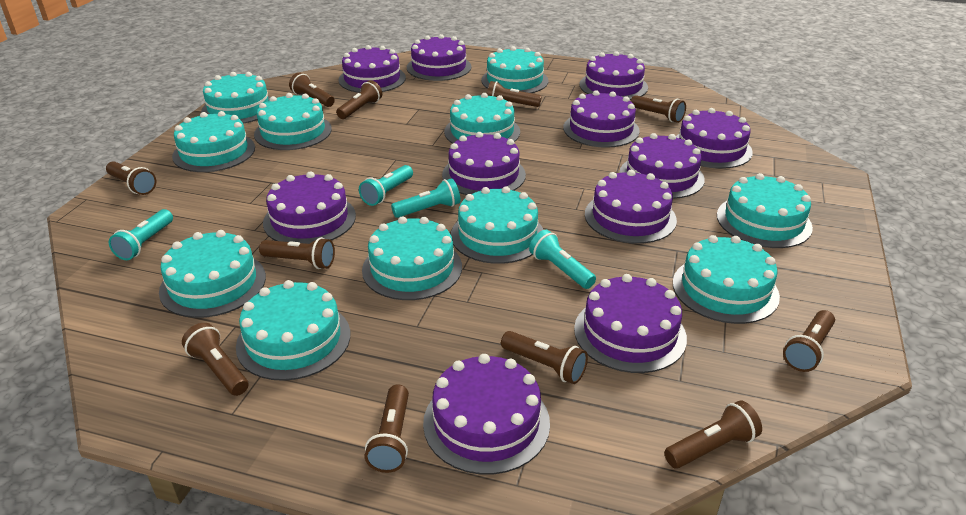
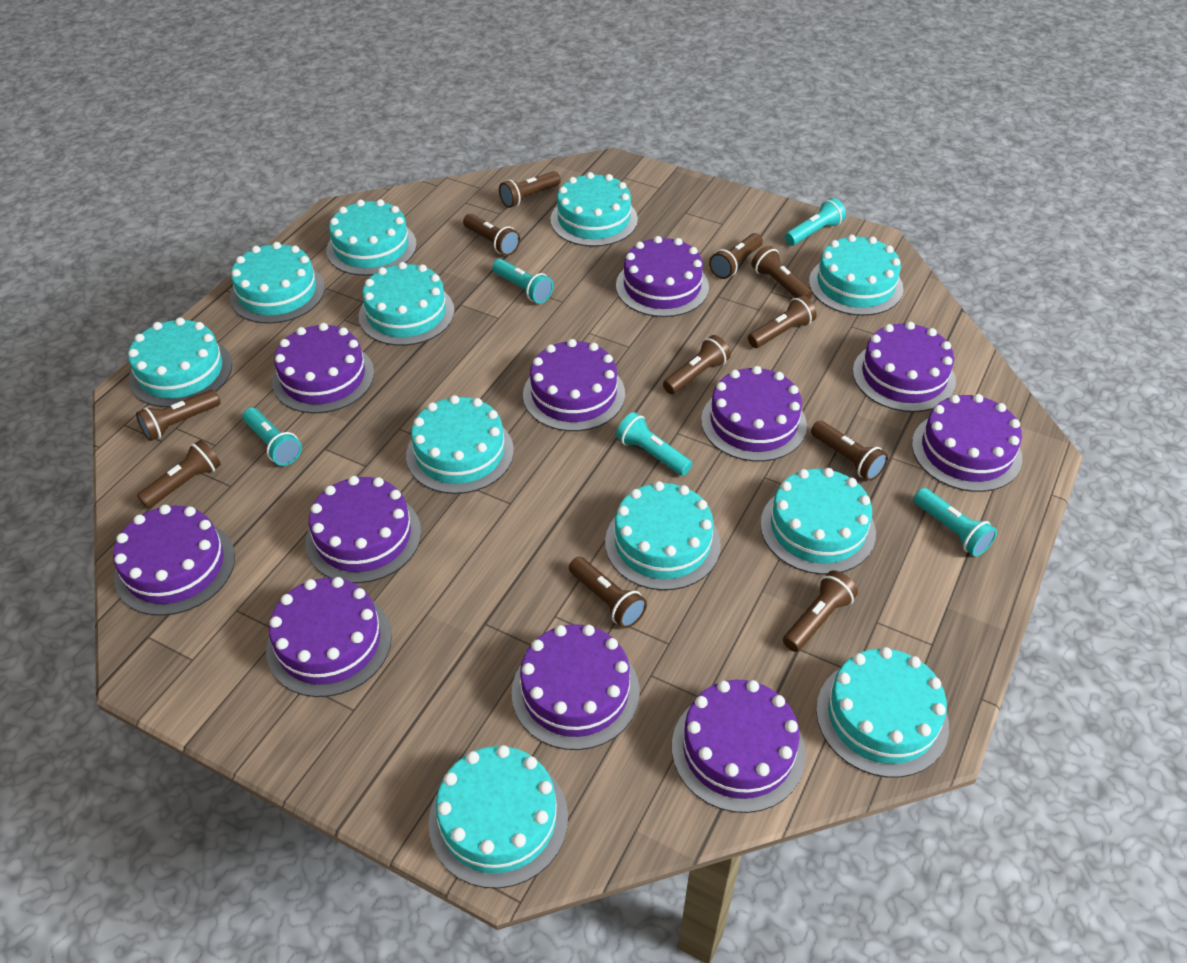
turquoise flashlight: [109,209,173,260] [359,165,413,206] [391,178,461,218] [529,230,596,289] = 4 -> [242,408,302,466] [492,259,553,304] [616,412,692,476] [785,198,846,245] [914,488,997,556] = 5

